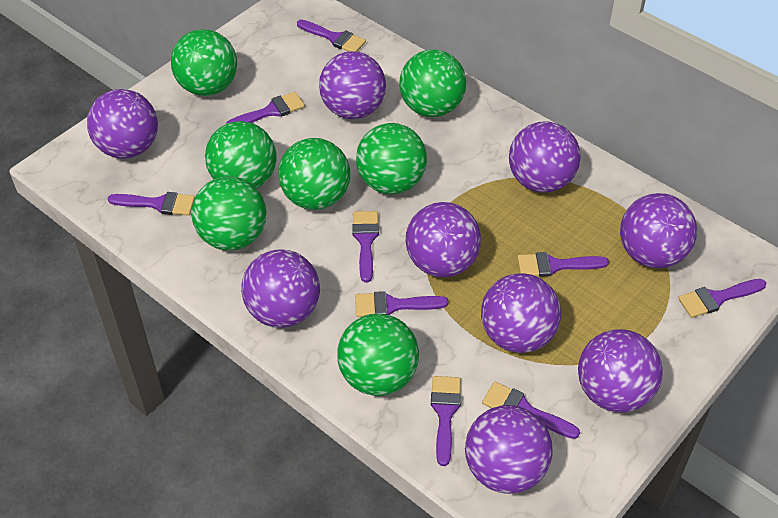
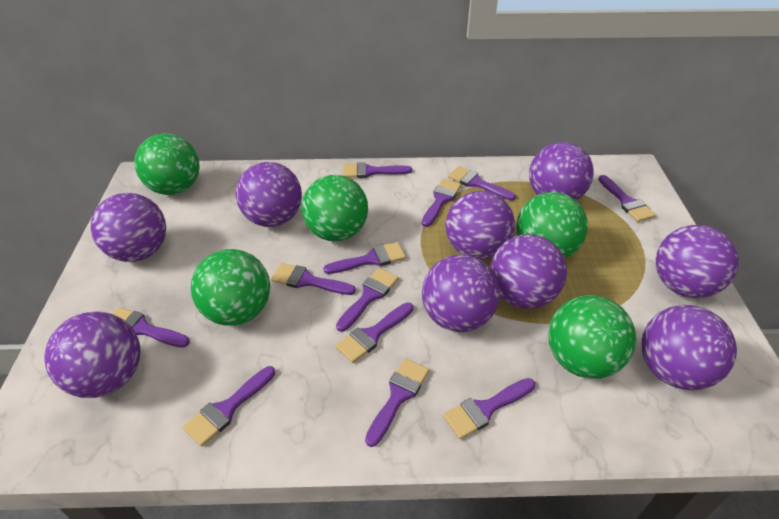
green ball: [171,29,237,96] [191,176,266,250] [205,121,277,188] [278,138,350,210] [337,313,419,396] [356,123,427,194] [400,49,466,117] = 7 -> [134,133,200,195] [191,249,270,325] [301,175,368,241] [516,192,588,259] [548,295,636,379] = 5
purple brush: [108,192,195,216] [226,92,305,124] [297,19,366,52] [352,211,379,282] [355,291,448,317] [431,376,461,466] [482,381,580,439] [517,252,609,277] [678,279,766,318] = 9 -> [113,307,190,348] [183,366,275,447] [271,263,356,295] [323,242,406,274] [335,302,414,363] [336,268,399,332] [343,162,412,178] [365,358,429,447] [422,179,461,227] [443,378,535,439] [448,166,516,201] [598,175,656,222] = 12

